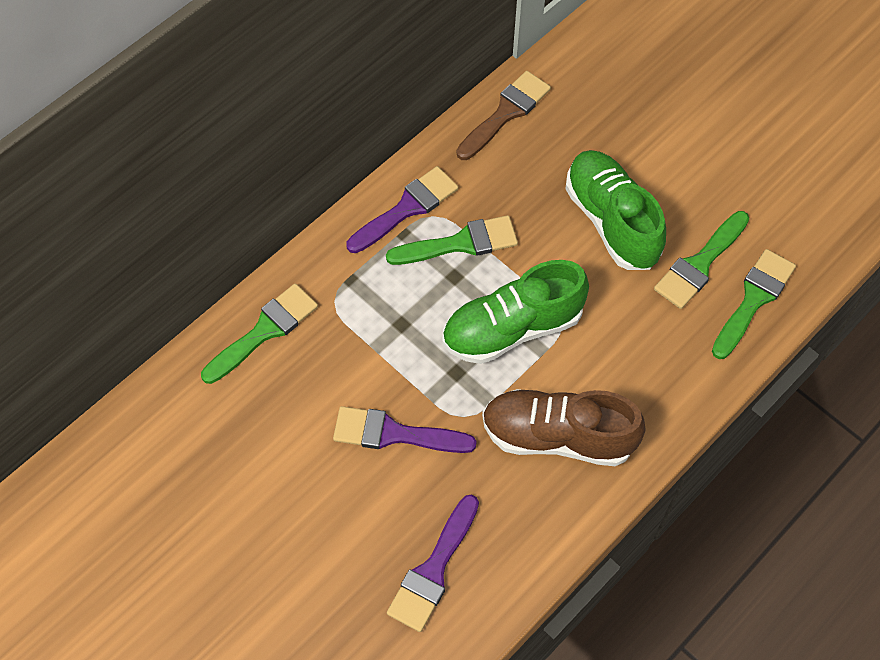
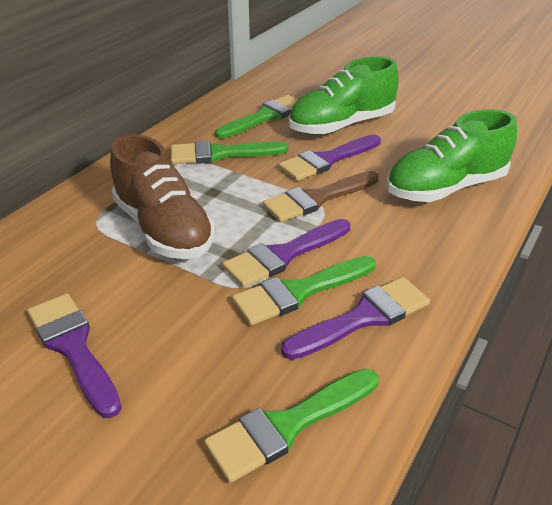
purple brush: [333,406,477,453] [347,166,459,253] [387,495,479,632] = 3 -> [27,293,122,418] [222,219,350,288] [279,134,381,181] [281,277,430,360] = 4

